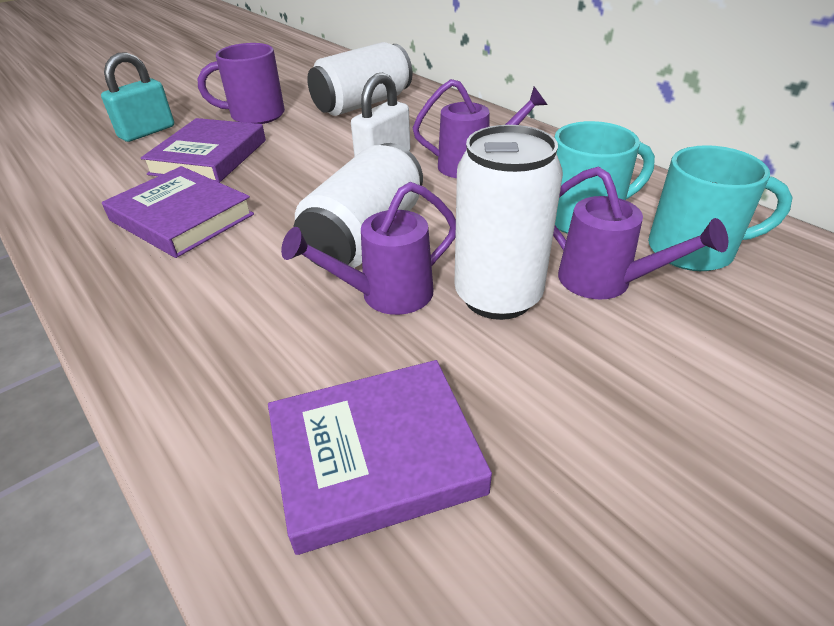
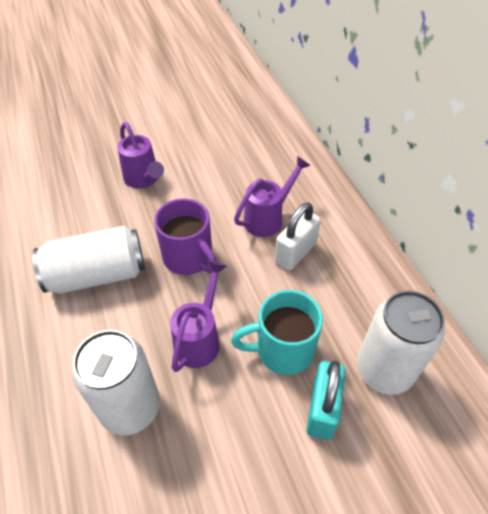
purple book: [102,166,254,258] [141,118,266,183] [268,360,492,555] = 3 -> none = 0
turquoise mug: [554,121,655,234] [648,145,793,271] = 2 -> [231,290,323,375] = 1

